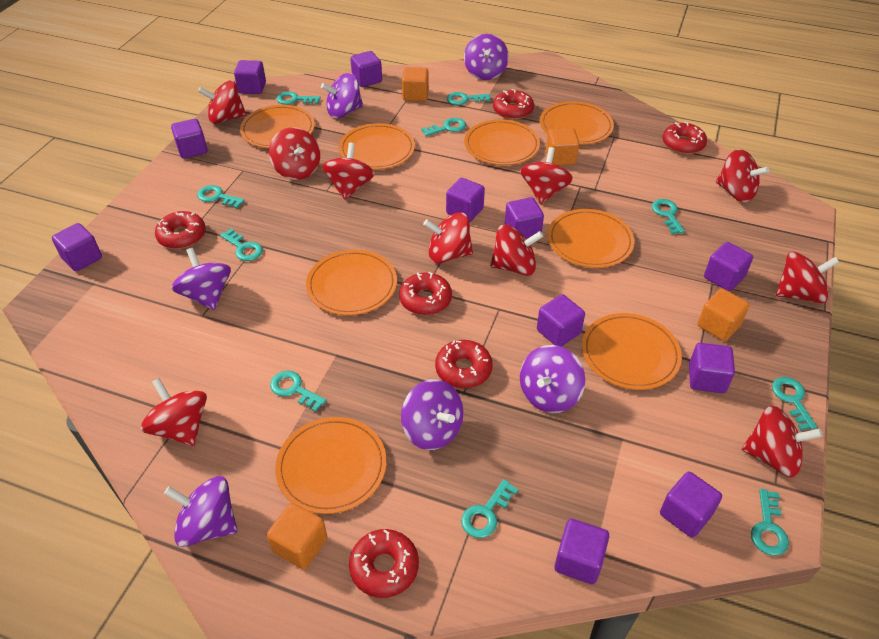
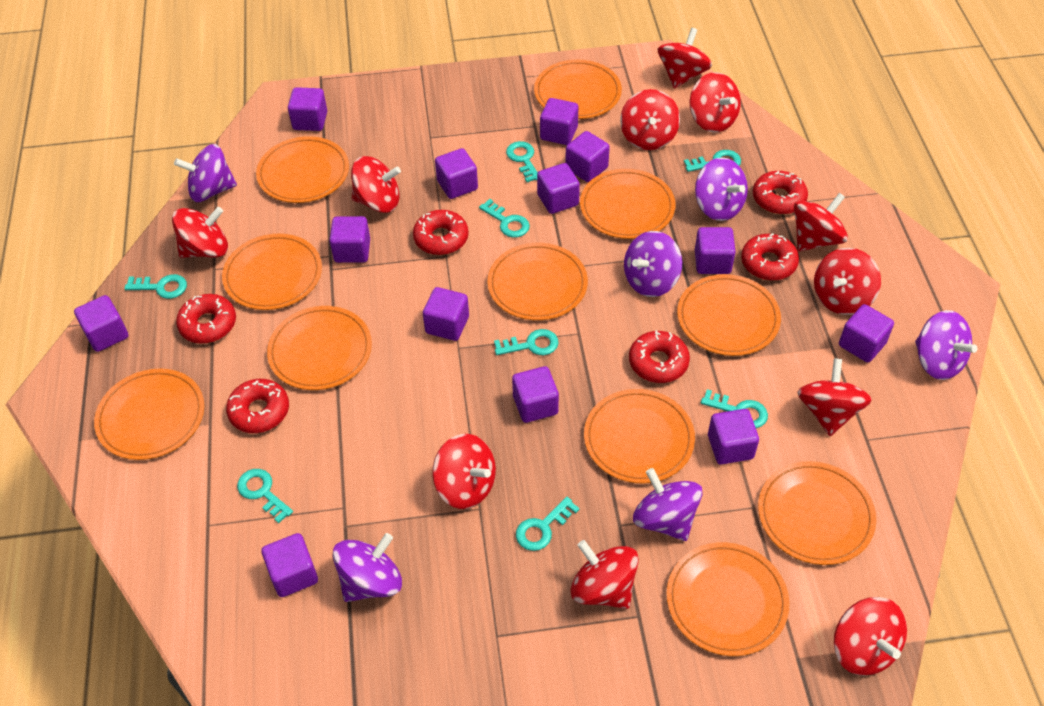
orange cube: [267,503,327,570] [402,67,429,101] [546,128,579,165] [698,288,750,341] = 4 -> none = 0
orange plate: [240,105,315,148] [275,417,387,514] [306,250,397,315] [339,123,415,170] [464,119,540,165] [540,101,614,145] [548,209,635,268] [582,313,682,390] = 8 -> [94,369,204,460] [222,234,322,310] [256,136,349,203] [267,306,372,390] [488,243,588,320] [534,59,622,119] [580,169,675,239] [584,389,695,484] [667,542,789,656] [677,274,781,356] [758,461,876,565] = 11
purple cube: [52,223,102,271] [171,119,208,159] [234,60,266,94] [350,51,382,87] [446,178,485,222] [505,197,544,239] [537,294,585,347] [554,519,609,584] [660,472,722,538] [689,343,735,393] [704,242,753,291] = 11 -> [74,295,128,352] [261,533,318,597] [288,87,327,131] [329,216,370,263] [423,287,469,341] [435,148,478,199] [512,366,559,423] [537,163,580,214] [540,98,578,145] [565,131,610,182] [695,227,736,274] [708,409,759,465] [839,304,894,362] = 13
red spinning top: [141,378,207,446] [198,80,247,124] [269,127,320,180] [322,143,375,200] [423,212,473,263] [490,224,544,276] [520,147,573,204] [716,149,770,202] [742,405,823,477] [776,252,839,303] = 10 -> [172,207,228,258] [351,156,401,213] [432,434,496,509] [570,540,639,609] [620,89,680,150] [658,28,712,89] [690,72,741,133] [794,193,848,251] [797,358,872,436] [814,248,881,315] [834,597,907,676] = 11
turquoise key: [197,185,245,208] [220,228,263,261] [270,371,326,412] [277,91,321,105] [421,118,466,136] [447,92,490,105] [461,479,518,538] [652,199,685,234] [751,489,789,556] [772,377,817,430] = 10 -> [124,274,187,299] [237,469,293,523] [479,199,530,238] [494,329,559,355] [506,141,538,182] [516,497,580,551] [684,150,741,172] [701,389,768,428] = 8

